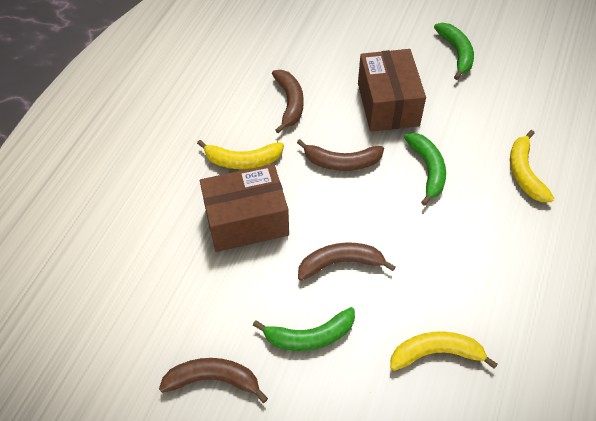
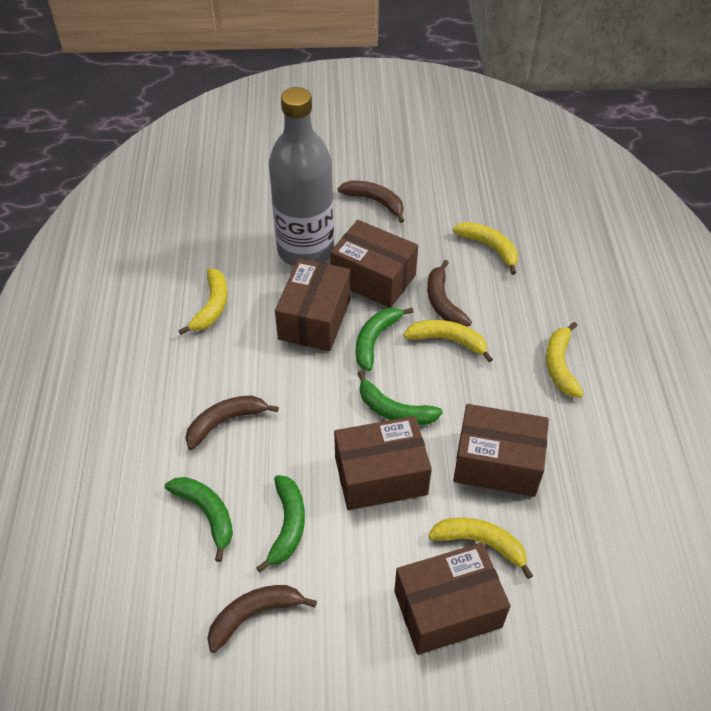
brown box: [200,164,289,252] [358,49,426,132] = 2 -> [275,258,351,351] [330,220,418,308] [334,416,432,510] [394,543,510,655] [453,404,549,497] = 5
green banana: [253,307,355,351] [404,133,446,206] [434,23,474,80] = 3 -> [165,477,233,562] [256,475,305,573] [356,308,414,371] [357,371,443,425] = 4
grey bottle: none = 0 -> [269,87,334,266] = 1
yellow banana: [197,140,284,169] [390,331,498,371] [510,130,554,202] = 3 -> [179,268,228,335] [404,320,493,362] [428,517,533,579] [453,222,518,275] [546,322,584,398] = 5

